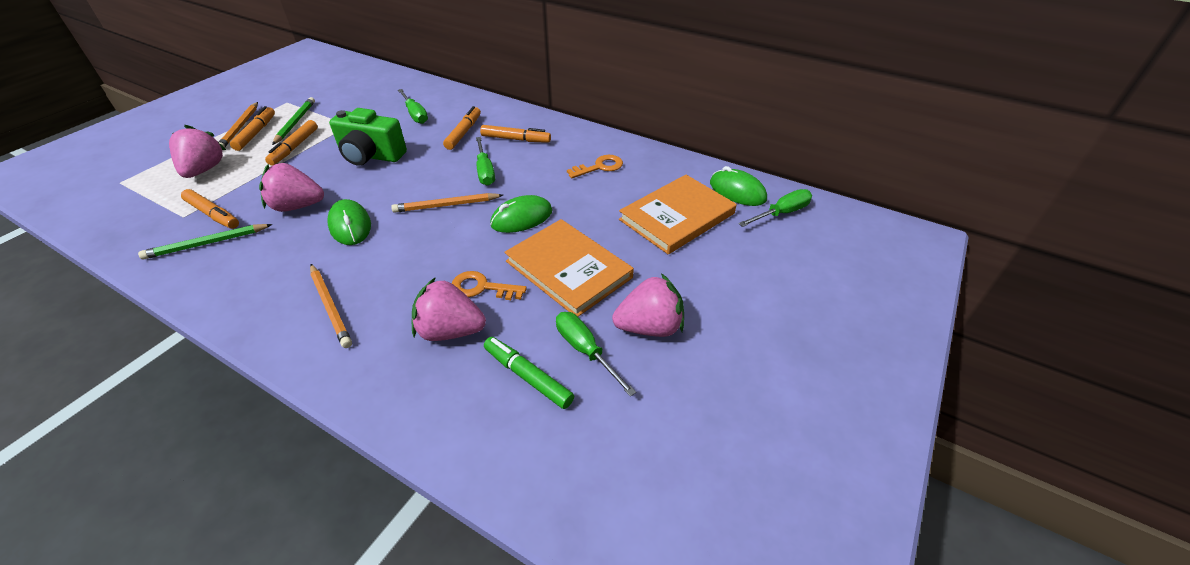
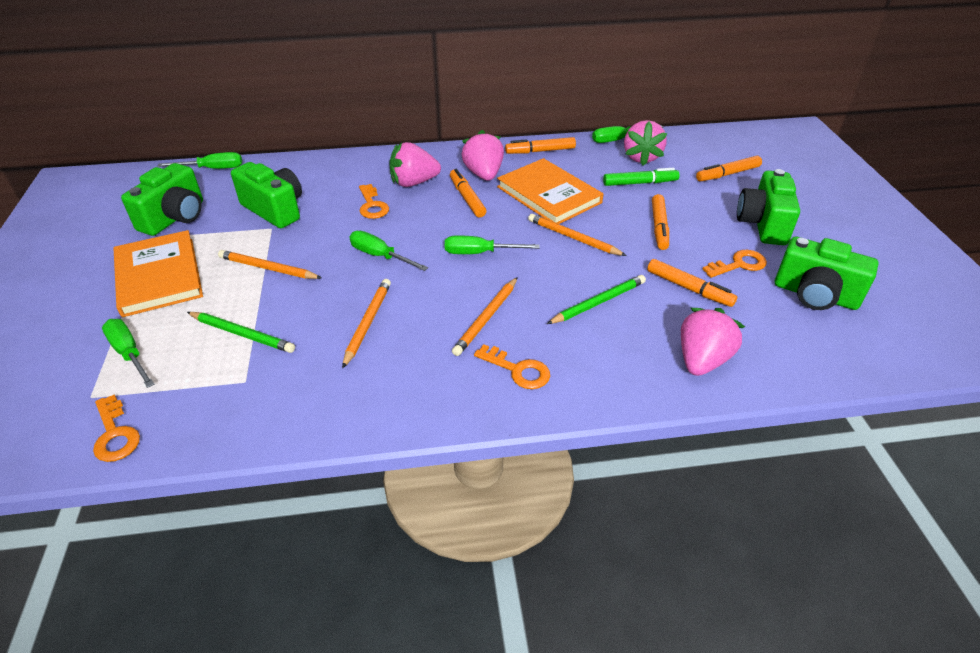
green camera: [329,108,407,166] = 1 -> [121,163,203,236] [231,162,302,228] [737,169,800,245] [775,237,879,310] = 4
green mouse: [327,199,371,245] [490,195,552,233] [710,166,767,206] = 3 -> none = 0
green screwdriver: [398,89,428,124] [476,137,495,186] [556,312,636,396] [738,189,812,227] = 4 -> [102,319,154,388] [158,152,242,169] [349,231,428,271] [445,235,540,254] [592,125,663,143] = 5
orange key: [452,271,527,300] [567,155,623,178] = 2 -> [93,395,140,462] [359,184,389,219] [474,344,550,389] [703,250,767,278] = 4
orange pencil: [218,102,258,148] [310,264,352,348] [391,193,503,213] = 3 -> [218,250,322,279] [342,279,391,369] [452,277,518,356] [528,214,627,256] = 4

